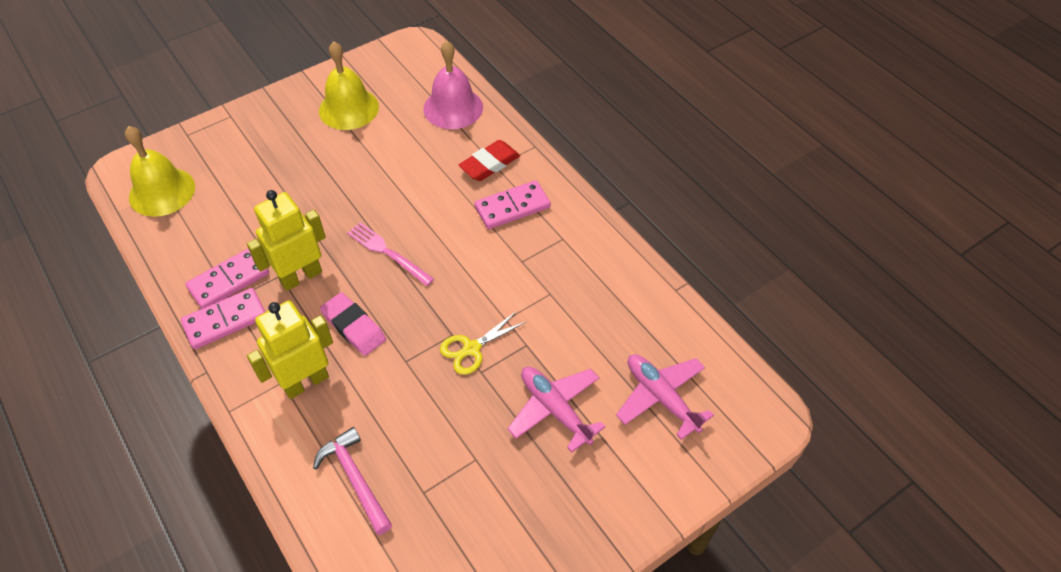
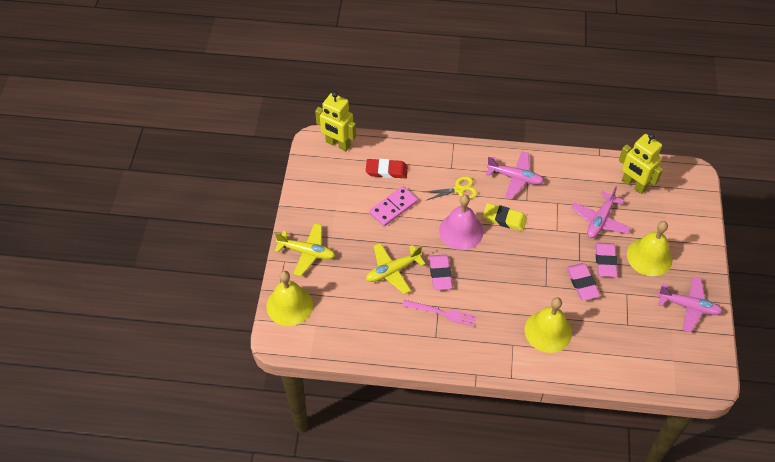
pink domino: [181,288,265,349] [185,249,269,309] [474,180,551,229] = 3 -> [369,186,418,226] = 1
pink eraser: [320,292,386,356] = 1 -> [429,254,452,290] [566,263,600,300] [595,242,618,277] = 3
pink hammer: [313,427,392,535] = 1 -> none = 0
pink plane: [507,367,606,452] [616,354,714,440] = 2 -> [486,151,544,199] [571,186,631,238] [658,276,723,333] = 3
yellow bell: [125,126,195,217] [319,41,379,130] = 2 -> [267,271,313,326] [525,297,572,353] [627,221,673,276] = 3
yellow eraser: none = 0 -> [483,203,527,231] = 1
yellow plane: none = 0 -> [275,223,335,276] [366,243,425,294] = 2

